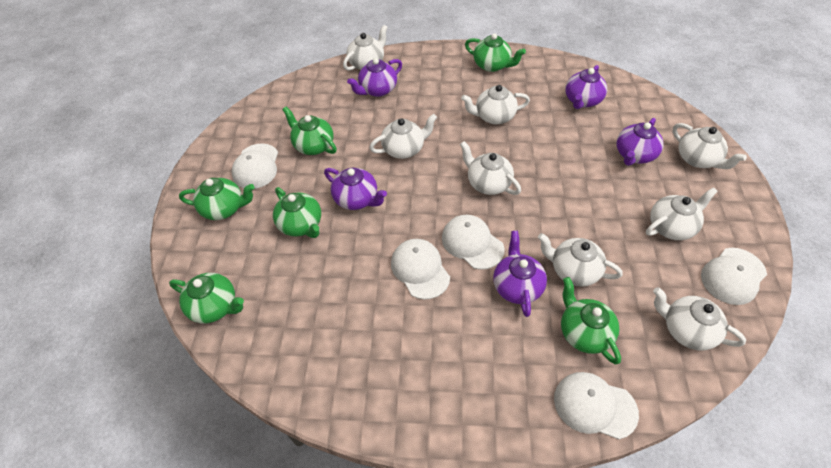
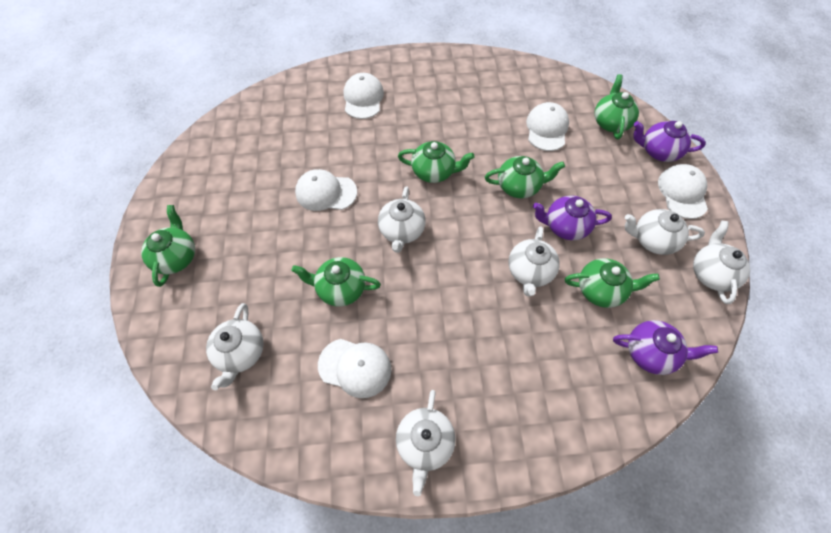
purple teapot: [324,168,387,210] [347,58,402,97] [493,231,547,317] [565,65,607,109] [616,118,663,166] = 5 -> [533,195,612,240] [613,320,718,375] [633,121,706,162] = 3
white teapot: [343,25,388,71] [369,114,437,159] [460,141,521,195] [461,85,530,124] [538,233,623,287] [646,187,718,240] [653,287,746,350] [672,123,747,169] = 8 -> [206,303,264,390] [378,186,426,253] [396,390,455,496] [508,226,560,297] [625,209,705,255] [693,221,750,304] = 6

